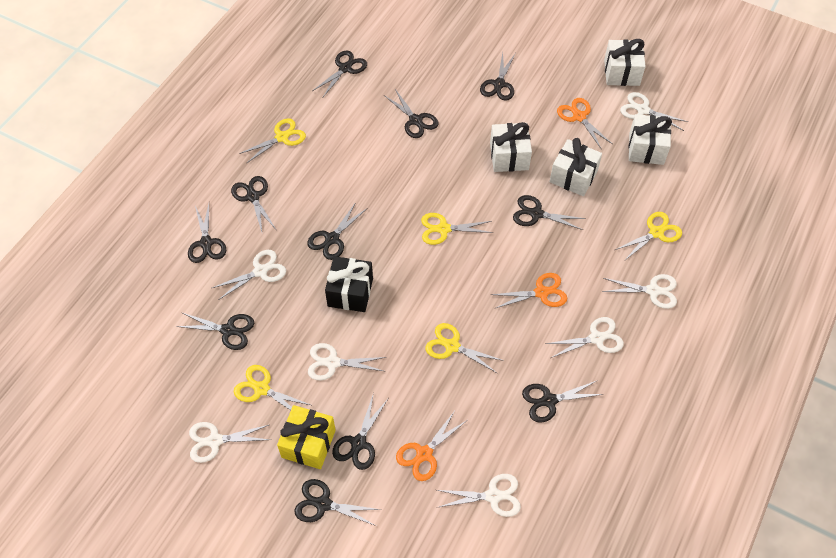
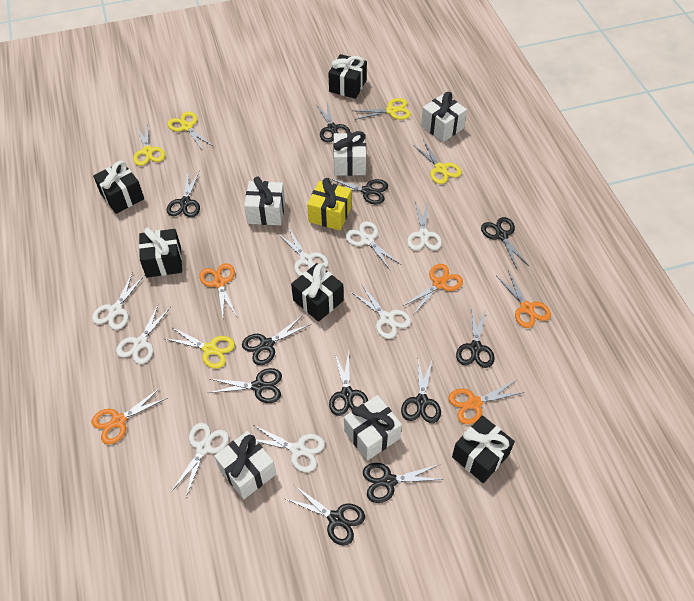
black gift: [325,256,373,312] = 1 -> [93,161,144,214] [139,227,182,277] [291,263,344,322] [328,54,367,99] [452,415,515,483] = 5
orange scissors: [396,411,466,481] [491,273,567,309] [557,98,612,148] = 3 -> [92,387,168,444] [199,263,237,317] [403,264,463,315] [448,380,524,424] [496,271,551,328] = 5
white gift: [490,122,532,172] [550,138,602,196] [604,39,646,86] [629,114,672,165] = 4 -> [214,431,276,499] [244,177,285,225] [333,131,366,176] [344,395,402,461] [421,92,467,142] = 5
white scissors: [189,422,270,463] [212,250,286,300] [308,343,386,381] [437,474,521,517] [546,317,624,358] [602,274,677,309] [620,92,688,131] = 7 -> [92,273,145,330] [116,303,171,364] [171,423,229,497] [254,425,325,472] [277,228,328,276] [345,221,400,271] [351,285,411,339] [407,202,442,250] = 8

